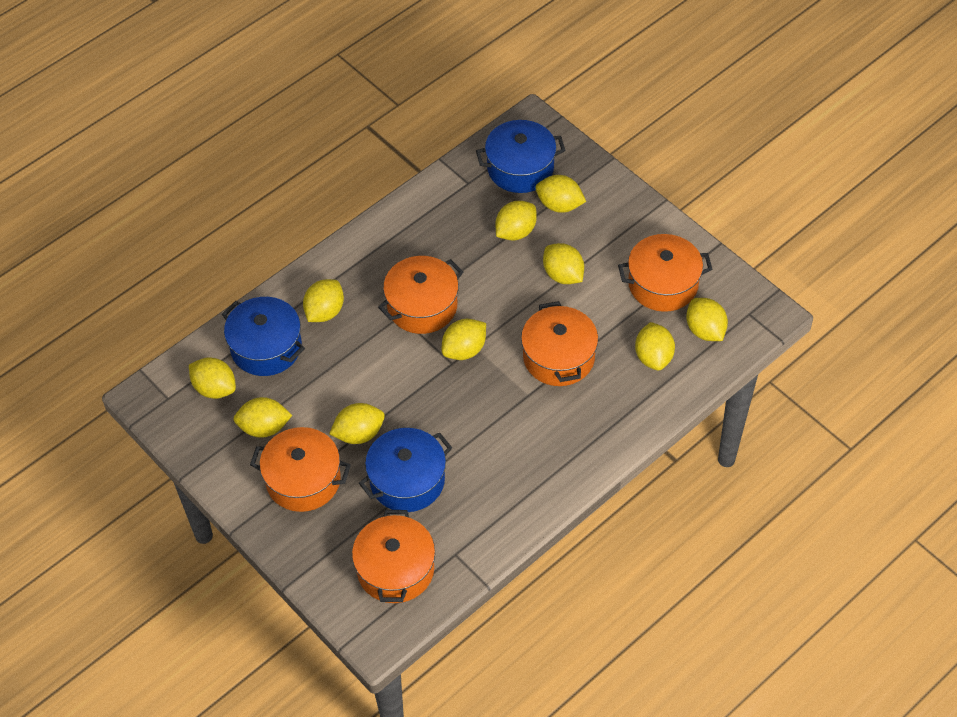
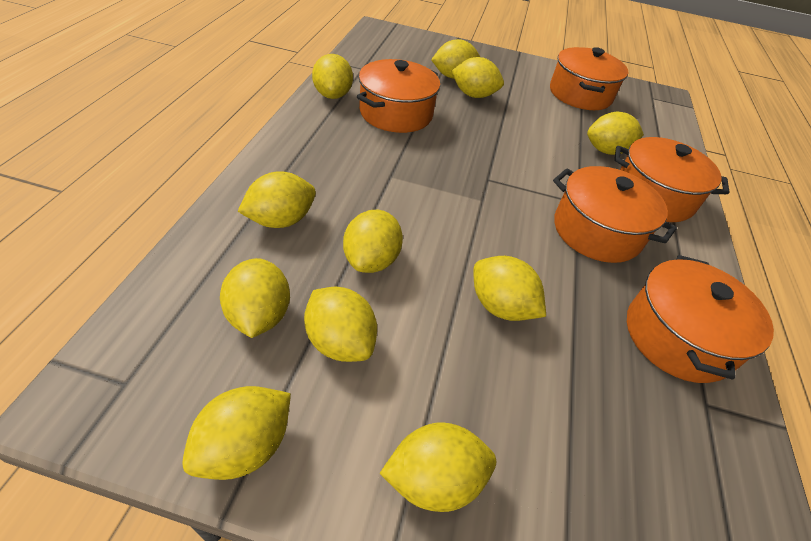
blue pot: [222,297,305,376] [359,428,452,512] [476,120,566,193] = 3 -> none = 0
yellow lemon: [189,357,236,399] [233,397,292,438] [303,279,344,322] [329,403,385,444] [442,319,486,360] [495,201,537,240] [535,175,586,213] [543,243,584,284] [635,322,675,370] [686,298,728,341] = 10 -> [182,386,291,480] [220,258,290,338] [237,171,316,228] [304,287,377,362] [312,54,353,99] [343,210,403,273] [379,422,496,512] [431,39,480,79] [451,57,504,98] [473,256,546,321] [587,112,644,155] = 11

